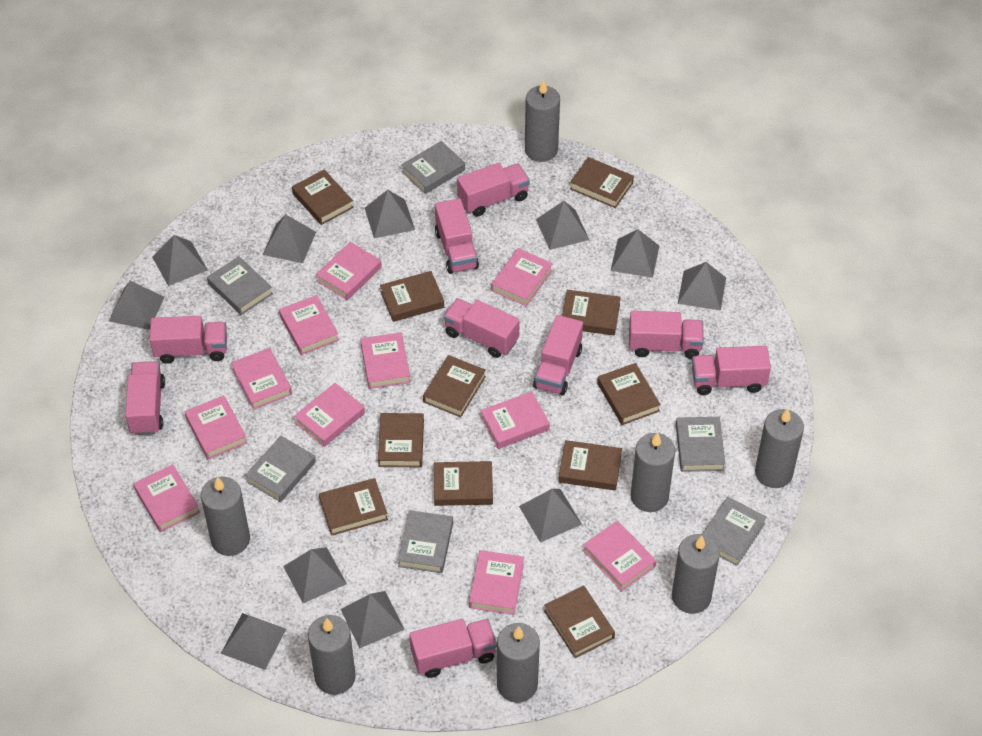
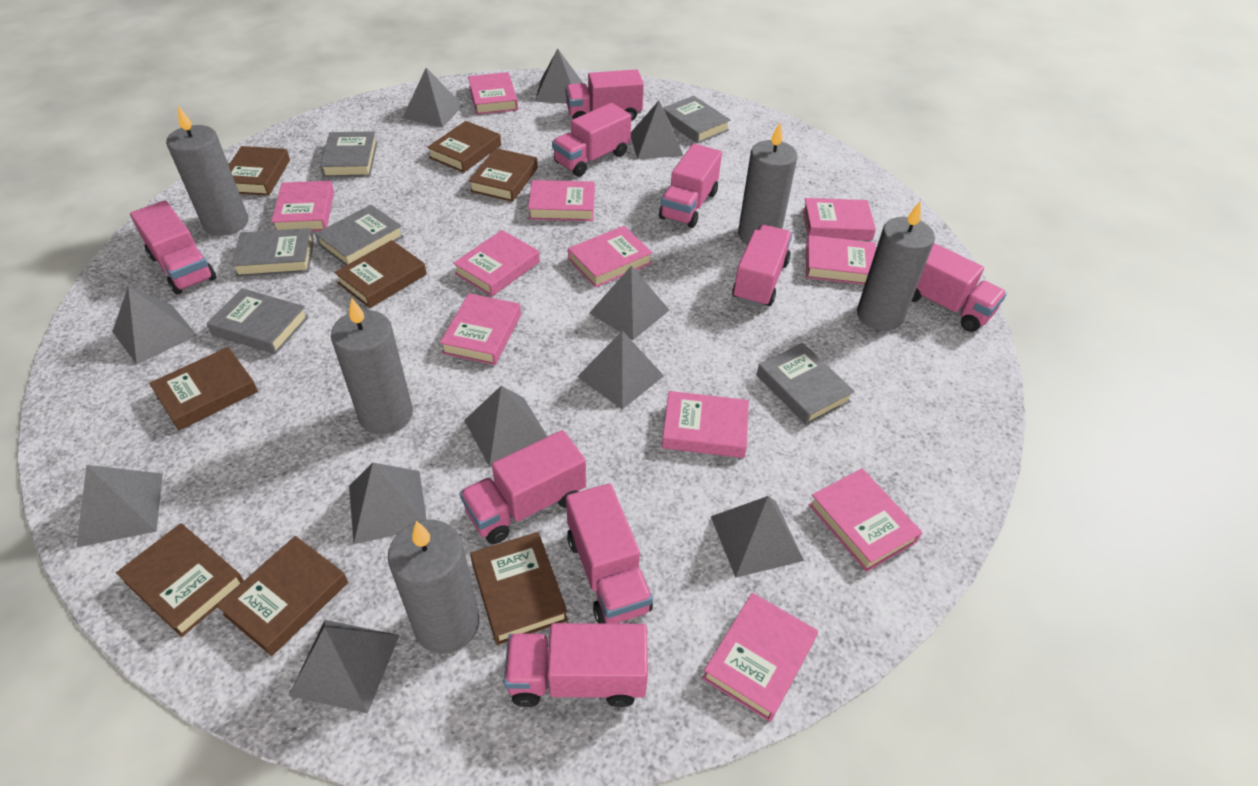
brown book: [292,170,354,225] [319,478,388,536] [378,413,424,467] [380,271,444,322] [423,355,486,417] [434,461,493,506] [544,585,615,658] [558,440,622,491] [562,290,621,335] [570,157,634,208] [597,363,661,425] = 11 -> [116,523,244,637] [149,347,258,430] [216,536,348,656] [229,146,290,196] [334,240,427,308] [427,121,501,173] [469,148,538,202] [470,532,568,645] = 8
grey candle: [201,476,250,556] [308,615,356,695] [497,623,540,703] [525,79,560,162] [630,432,675,512] [672,534,720,614] [755,409,804,488] = 7 -> [166,106,248,236] [331,298,413,435] [388,520,479,654] [738,123,797,245] [857,202,935,331] = 5

